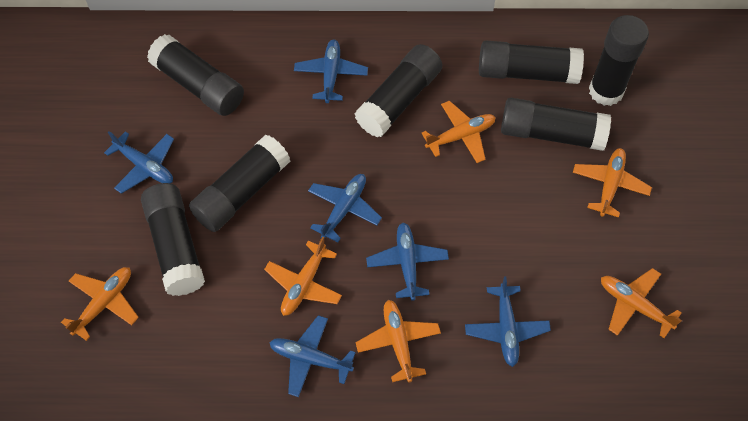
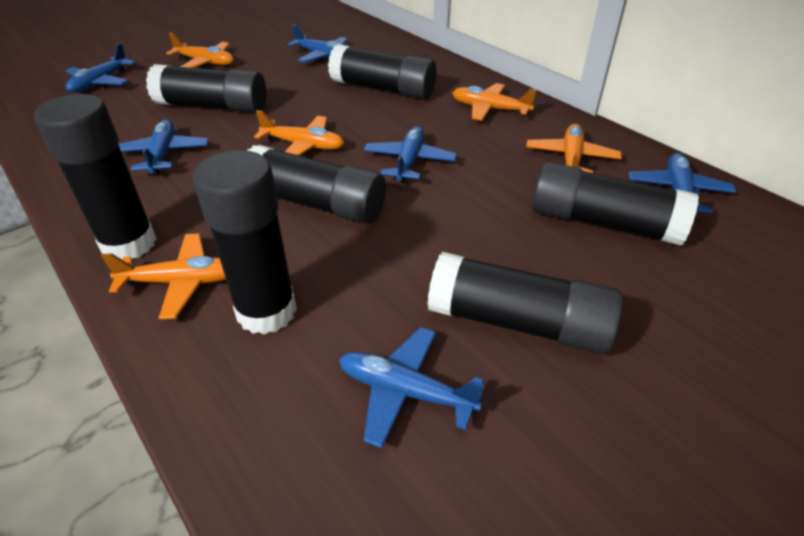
orange plane: [61,267,139,341] [264,237,342,316] [356,300,441,383] [422,101,496,163] [573,148,652,218] [601,268,682,338] = 6 -> [101,233,226,320] [166,33,234,69] [254,110,344,156] [452,83,537,121] [526,124,622,173] = 5

